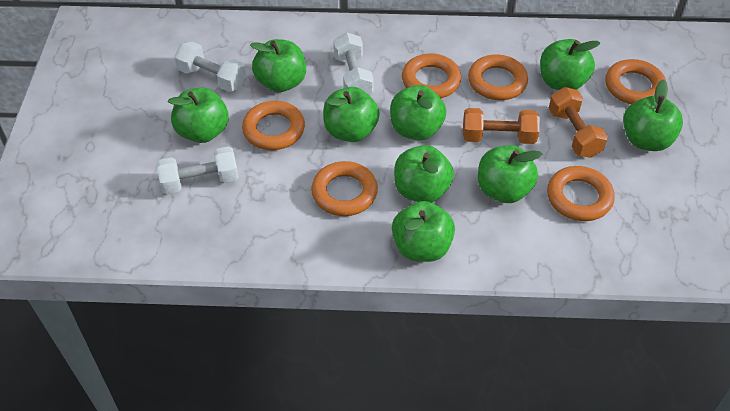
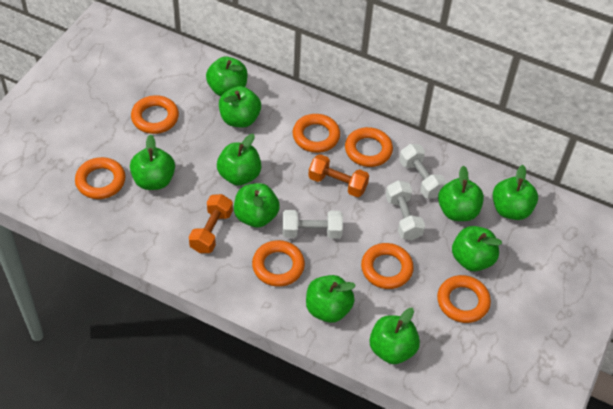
green apple: [168,88,229,143] [250,39,306,92] [323,87,380,142] [390,85,447,140] [392,201,455,262] [394,145,454,203] [478,145,542,203] [540,39,600,90] [623,79,683,151] = 9 -> [130,134,175,190] [206,57,248,96] [217,134,261,186] [219,86,261,128] [234,183,280,228] [306,275,356,323] [369,308,420,364] [438,166,484,221] [452,226,502,271] [493,165,538,220] = 10
orange ring: [242,101,305,150] [311,161,378,216] [402,54,461,98] [468,55,528,100] [547,166,615,221] [605,59,666,104] = 6 -> [75,157,126,199] [131,95,179,134] [252,240,305,287] [293,114,340,153] [345,127,393,167] [361,243,414,289] [437,275,491,323] = 7

